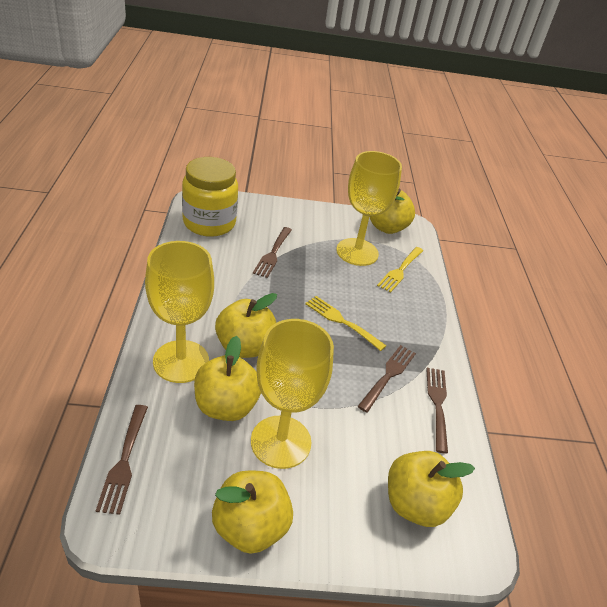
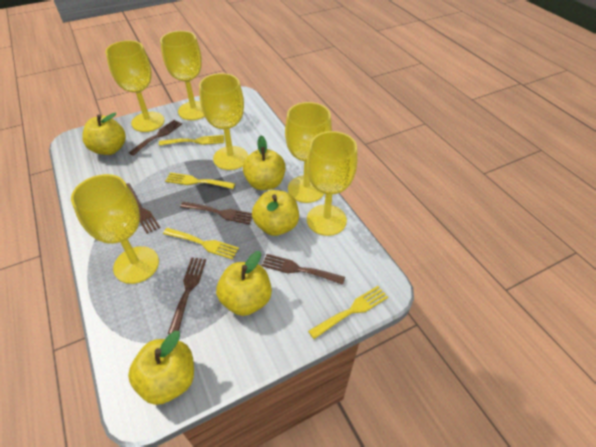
brown fork: [96,405,148,515] [253,227,292,278] [357,345,416,413] [426,368,448,454] = 4 -> [127,183,160,234] [129,120,182,156] [168,257,206,334] [180,202,252,225] [262,254,345,285] = 5
yellow fork: [305,296,386,351] [377,247,423,293] = 2 -> [159,135,224,146] [163,228,239,260] [165,173,235,189] [308,286,388,339] = 4
yellow goblet: [145,241,214,383] [251,319,334,469] [336,151,402,266] = 3 -> [71,174,159,284] [105,40,165,132] [160,31,205,120] [199,73,248,170] [285,102,332,203] [307,131,357,236] = 6
yellow jar: [182,157,238,237] = 1 -> none = 0

